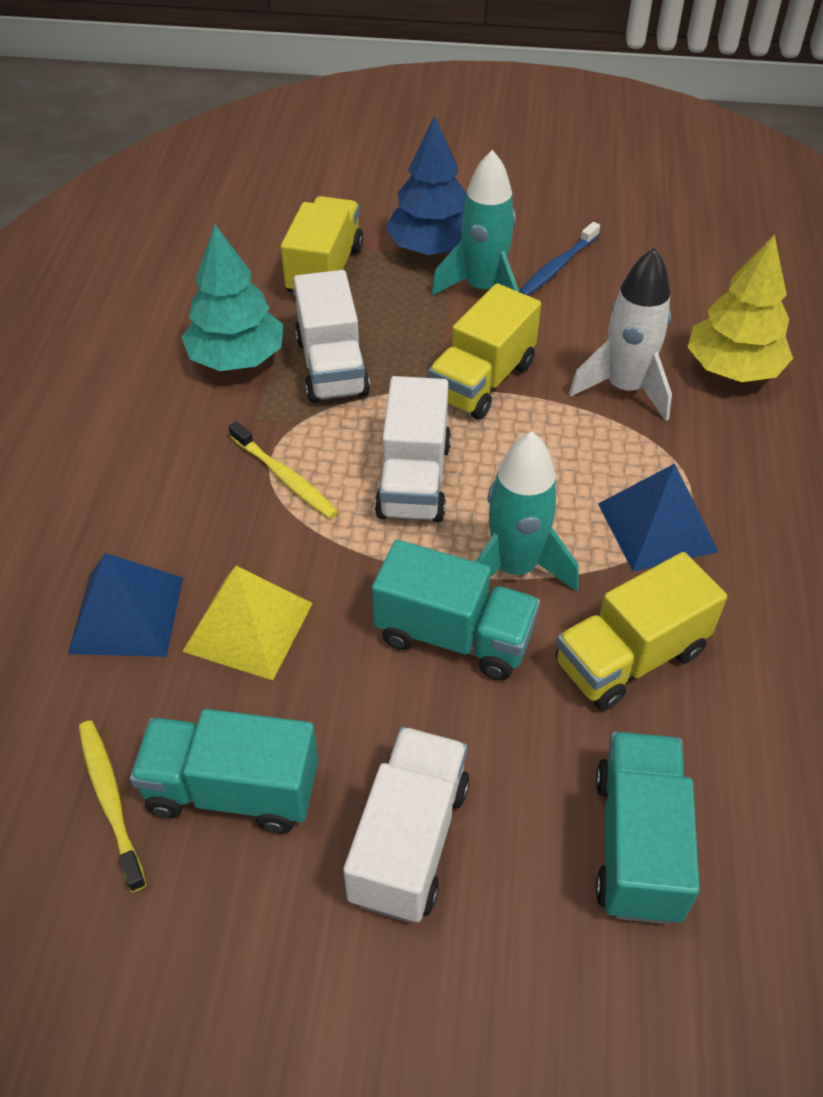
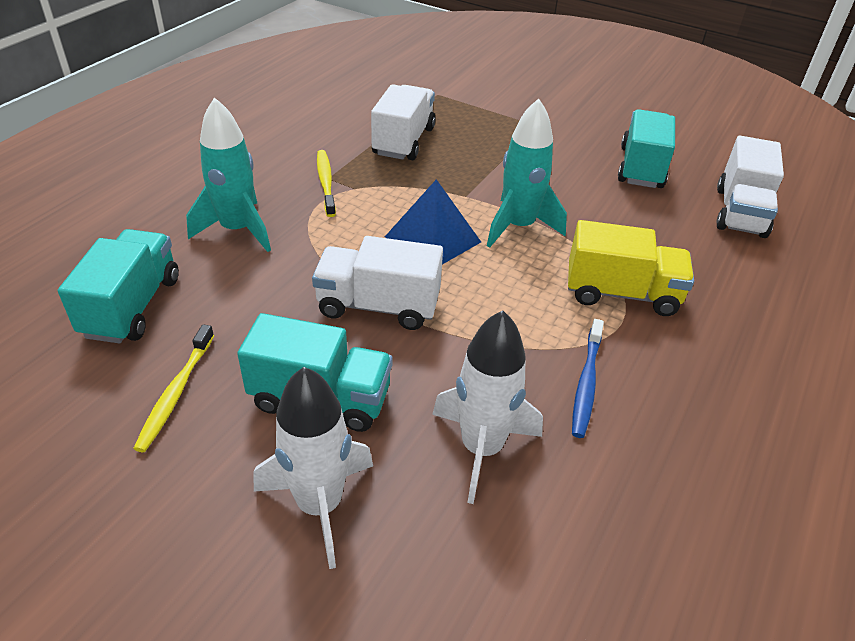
blue pyramid: [68,553,183,657] [598,463,718,572] = 2 -> [385,179,481,264] = 1
blue tree: [386,116,467,255] = 1 -> none = 0
turquoise tree: [181,225,283,371] = 1 -> none = 0
white rocket: [569,248,672,421] = 1 -> [254,367,373,569] [432,310,543,504] = 2
yellow pyramid: [182,566,313,680] = 1 -> none = 0
yellow tree: [688,234,793,382] = 1 -> none = 0
yellow truck: [281,196,363,295] [428,284,541,420] [556,552,727,711] = 3 -> [568,220,694,316] = 1

